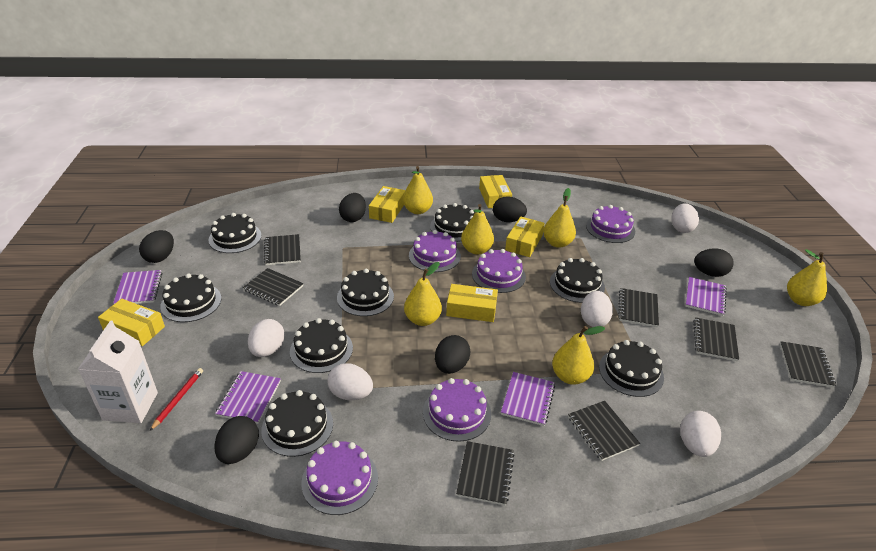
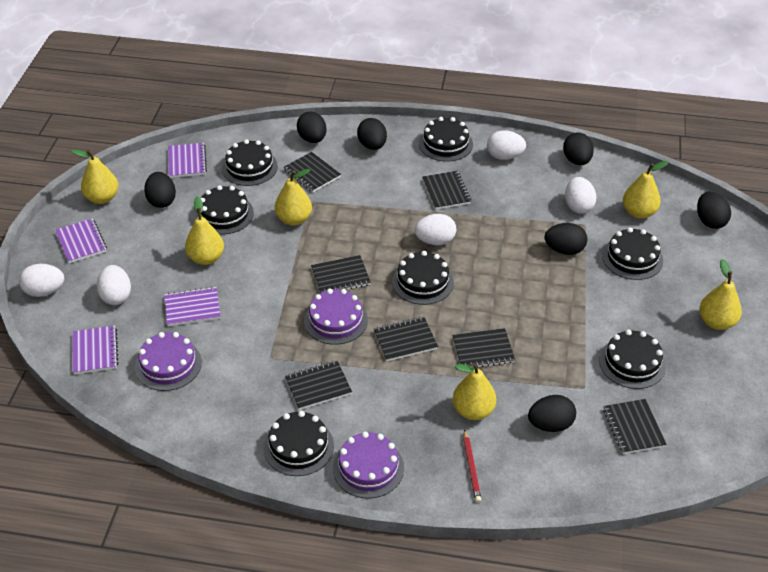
black cake: [160,273,221,322] [208,213,261,253] [261,390,333,457] [290,318,353,373] [337,269,394,316] [430,203,475,242] [550,258,605,303] [599,340,664,397] = 8 -> [195,185,254,235] [222,139,278,186] [264,411,334,476] [392,251,454,305] [419,117,473,162] [599,330,666,389] [602,228,663,280] = 7
black egg: [139,230,174,263] [214,416,259,464] [339,193,366,222] [435,335,471,374] [493,196,527,222] [694,248,734,277] = 6 -> [144,172,176,208] [297,112,327,143] [357,118,387,150] [528,395,576,432] [545,223,587,255] [563,132,594,165] [697,192,731,229] = 7
purple cake: [301,441,378,515] [409,230,461,272] [423,378,491,442] [472,249,526,293] [586,205,635,243] = 5 -> [135,332,202,391] [304,289,368,345] [333,432,404,498] = 3
white carton: [78,321,158,423] = 1 -> none = 0
yellow box: [98,299,165,346] [369,186,405,223] [446,284,498,322] [479,175,512,208] [505,216,545,257] = 5 -> none = 0

